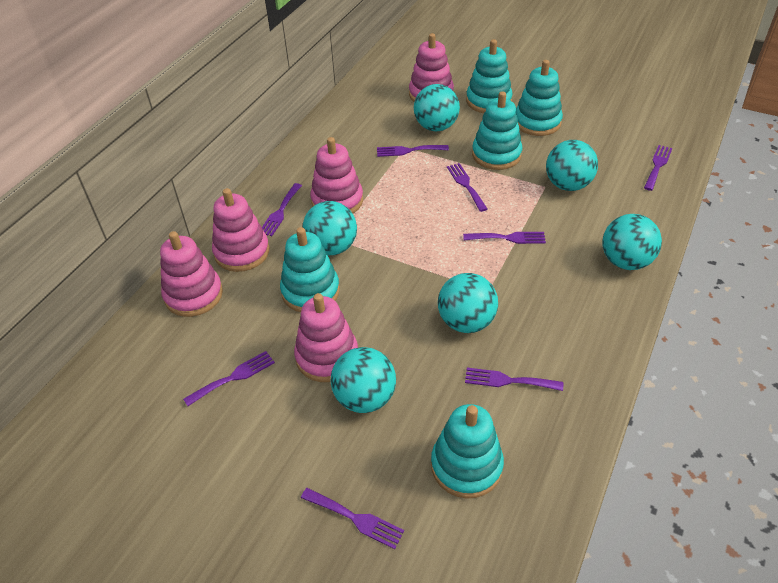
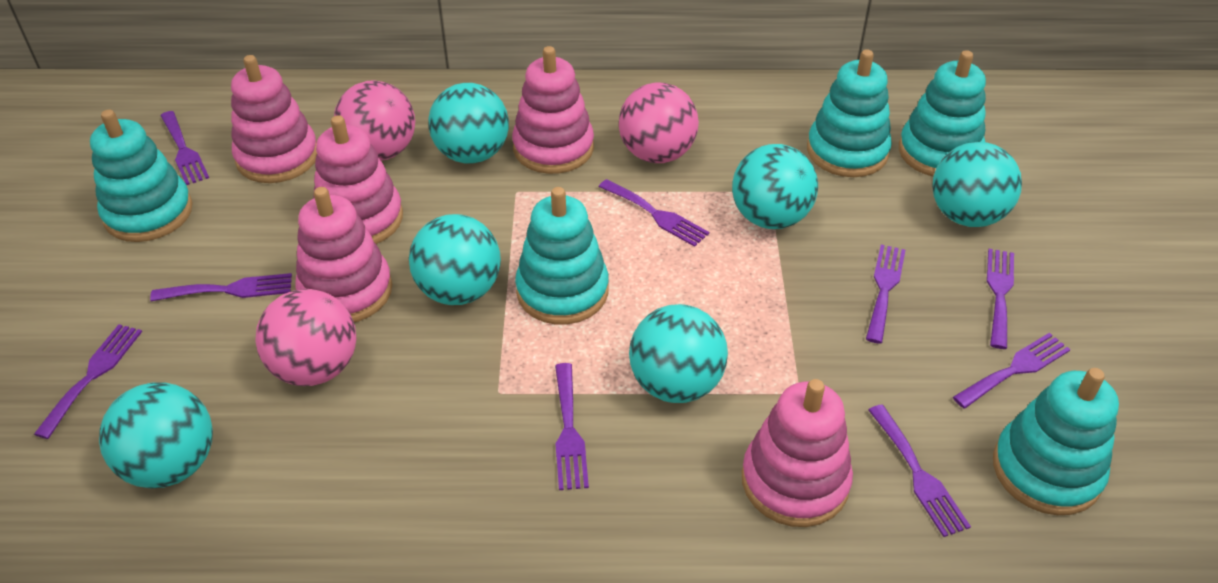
pink ball: none = 0 -> [255,289,356,386] [334,80,415,161] [619,82,699,163] = 3
purple fork: [183,351,275,406] [262,183,302,236] [301,488,404,549] [377,145,449,157] [447,163,488,212] [463,232,546,244] [465,368,563,391] [644,145,672,191] = 8 -> [34,324,142,439] [150,273,292,301] [161,111,209,185] [555,363,589,490] [599,179,709,247] [866,244,905,344] [869,405,971,537] [953,333,1070,409] [987,249,1014,349] = 9

